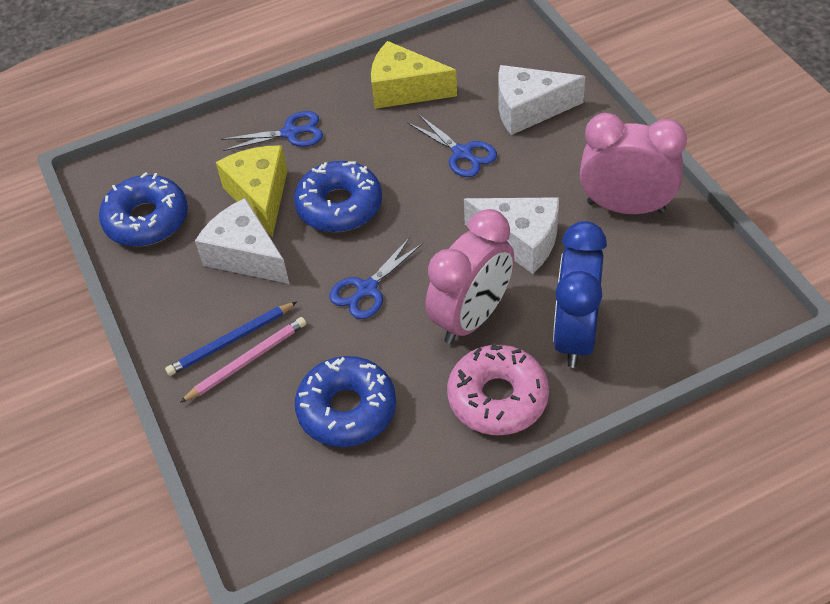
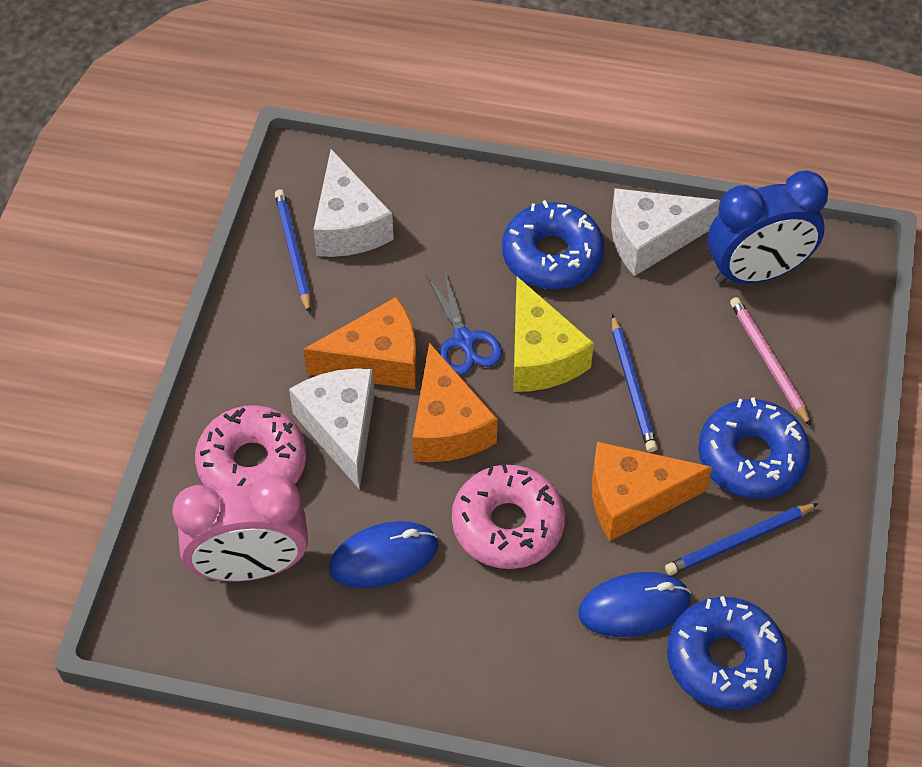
blue mouse: none = 0 -> [329,521,438,588] [578,572,691,637] = 2
blue pencil: [165,302,297,376] = 1 -> [275,190,311,314] [612,314,658,452] [665,503,819,575] = 3
blue scissors: [221,111,323,151] [330,237,423,319] [408,114,497,177] = 3 -> [427,270,502,375] = 1
orange cheese: none = 0 -> [303,297,417,389] [413,342,498,462] [592,442,712,541] = 3
pink clock: [425,209,514,344] [580,113,687,214] = 2 -> [172,475,308,581] = 1
pink donut: [447,343,549,435] = 1 -> [195,405,306,491] [452,463,565,569] = 2
yellow cheese: [216,145,287,237] [371,41,457,109] = 2 -> [513,277,594,392] = 1

